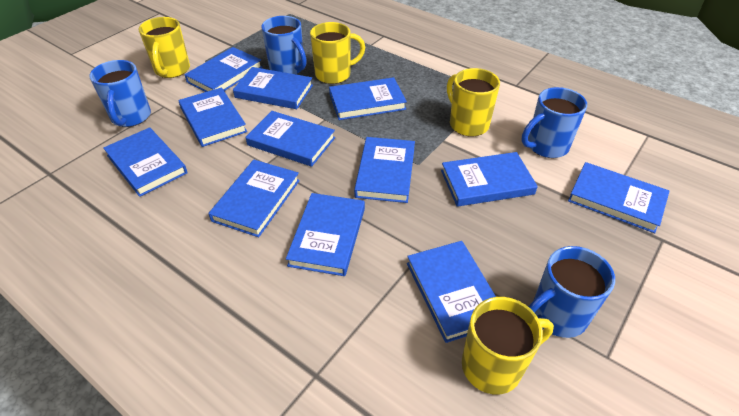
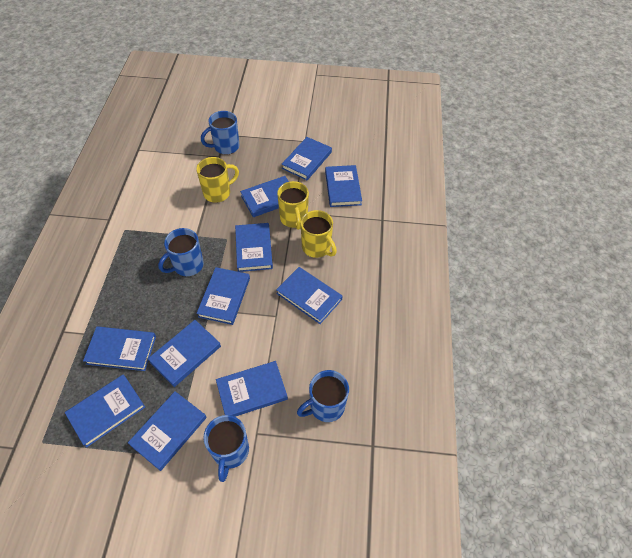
blue book: [103,127,188,197] [179,87,247,147] [184,47,262,92] [208,160,300,237] [233,67,313,109] [246,111,335,167] [286,193,365,276] [329,77,407,120] [354,137,415,203] [407,241,496,343] [441,152,538,207] [568,162,669,233] = 12 -> [65,374,145,448] [83,326,156,371] [128,391,207,471] [148,320,221,387] [196,267,250,325] [216,361,288,417] [235,223,273,272] [240,176,289,217] [276,267,343,324] [282,137,332,180] [325,165,362,207] = 11
yellow mug: [139,17,190,78] [310,22,365,84] [447,68,500,137] [462,297,554,395] = 4 -> [196,157,239,203] [277,181,309,230] [301,210,337,258] = 3

